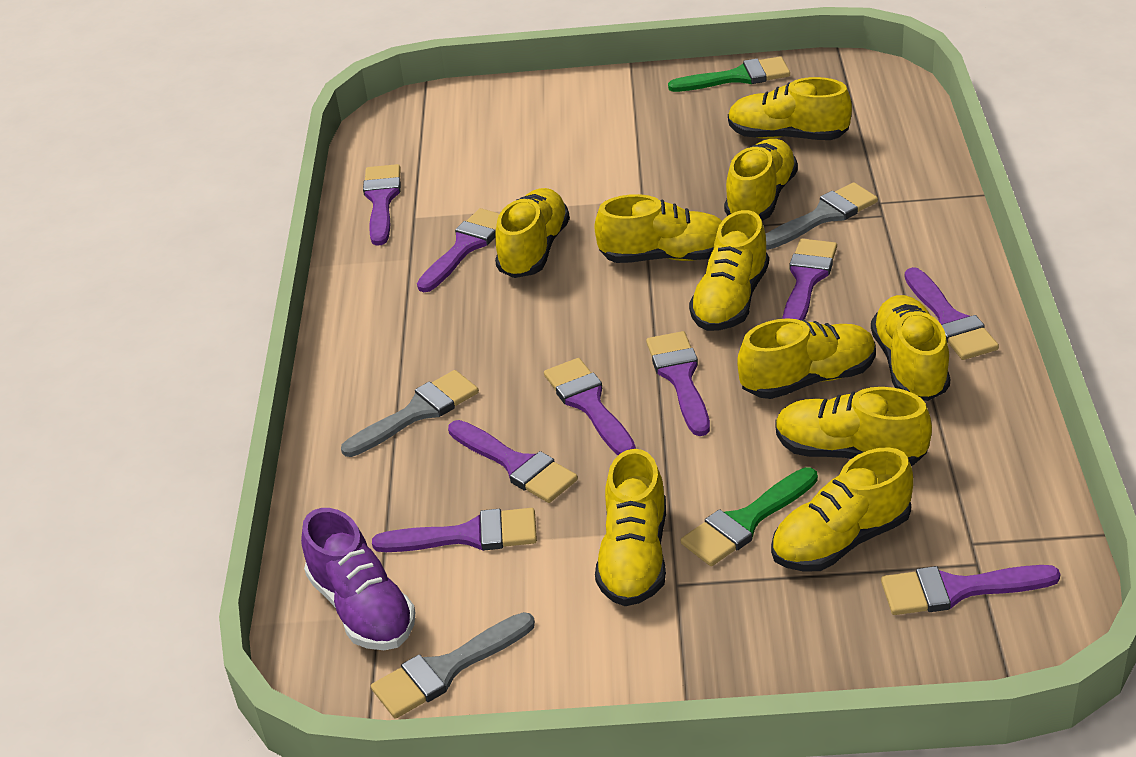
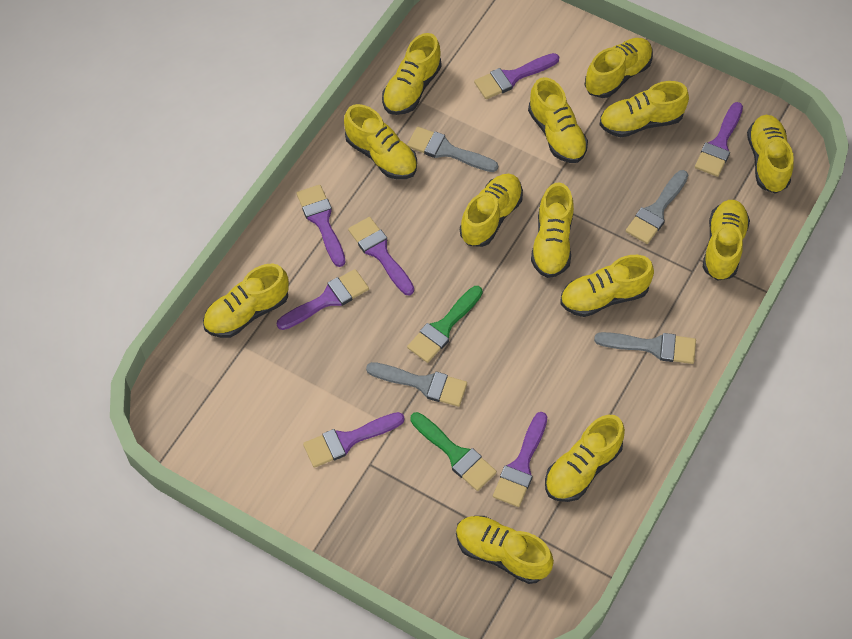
grey brush: [341,370,479,457] [371,612,535,719] [766,182,878,249] = 3 -> [366,362,467,407] [407,127,498,172] [594,332,696,364] [626,170,688,244] = 4
purple brush: [363,164,401,246] [372,508,537,552] [417,208,500,292] [448,420,578,503] [544,358,636,455] [646,331,710,436] [782,239,837,320] [881,565,1061,615] [905,267,999,360] = 9 -> [277,269,369,330] [297,185,346,267] [303,412,405,468] [348,217,414,296] [474,53,559,99] [493,412,547,507] [695,102,743,177] = 7
purple shoe: [301,508,415,650] = 1 -> none = 0
yellow shoe: [495,188,570,278] [595,194,722,263] [595,449,666,606] [689,210,769,331] [724,139,798,221] [728,77,852,140] [737,318,876,399] [771,447,913,572] [775,387,932,466] [871,295,950,401] = 10 -> [203,264,289,338] [344,104,417,179] [382,33,442,115] [456,516,554,584] [460,174,523,247] [528,77,588,163] [531,183,574,278] [545,415,625,502] [560,255,654,317] [584,38,653,98] [600,81,689,137] [703,200,750,281] [747,115,794,194] = 13

